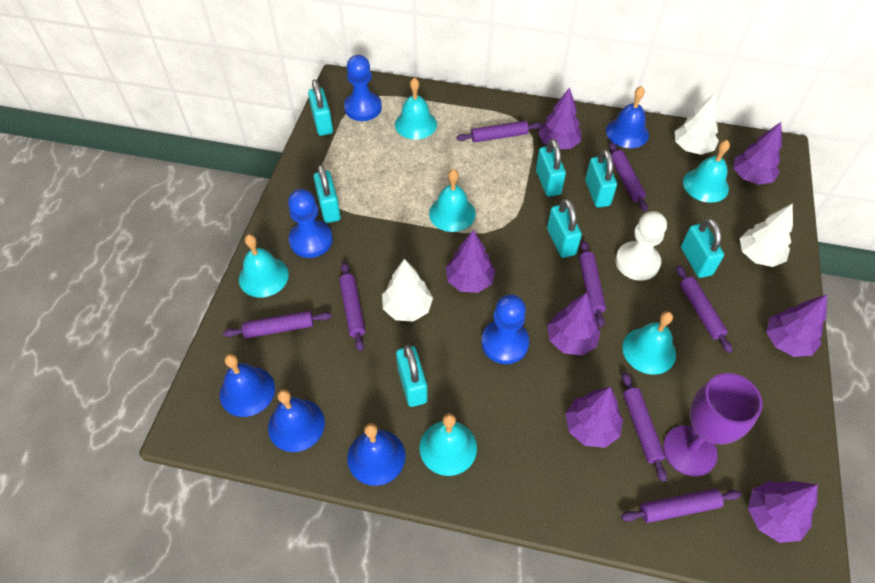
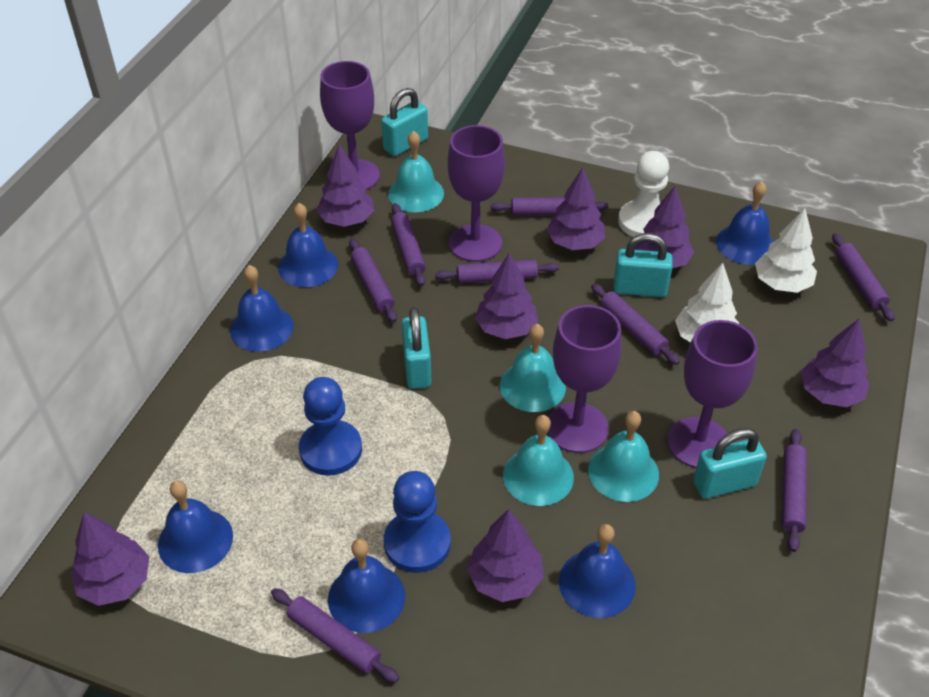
blue bell: [220,354,275,417] [268,389,325,452] [347,423,405,486] [606,86,649,148] = 4 -> [158,480,233,573] [230,265,294,352] [278,203,338,287] [328,539,405,633] [559,524,636,618] [716,181,774,265] = 6
blue pawn: [288,189,333,258] [344,55,382,121] [482,294,529,364] = 3 -> [299,377,362,476] [384,471,451,573] = 2
purple goblet: [663,373,763,477] = 1 -> [320,61,380,190] [448,125,505,262] [547,305,622,453] [668,320,757,468] = 4
turquoise bell: [239,234,289,298] [395,77,437,140] [419,413,477,476] [429,169,476,232] [622,311,676,375] [683,140,730,203] = 6 -> [388,131,444,212] [500,324,566,412] [503,415,574,506] [588,411,659,502] = 4
turquoise padlock: [308,80,333,136] [313,164,341,223] [396,345,428,407] [536,139,566,197] [547,198,582,258] [585,149,617,207] [681,218,724,278] = 7 -> [381,88,428,156] [402,307,432,389] [613,233,673,297] [693,428,767,499] = 4
white tree: [382,259,433,322] [675,92,719,155] [740,203,793,267] = 3 -> [675,263,739,343] [755,208,817,293] = 2

